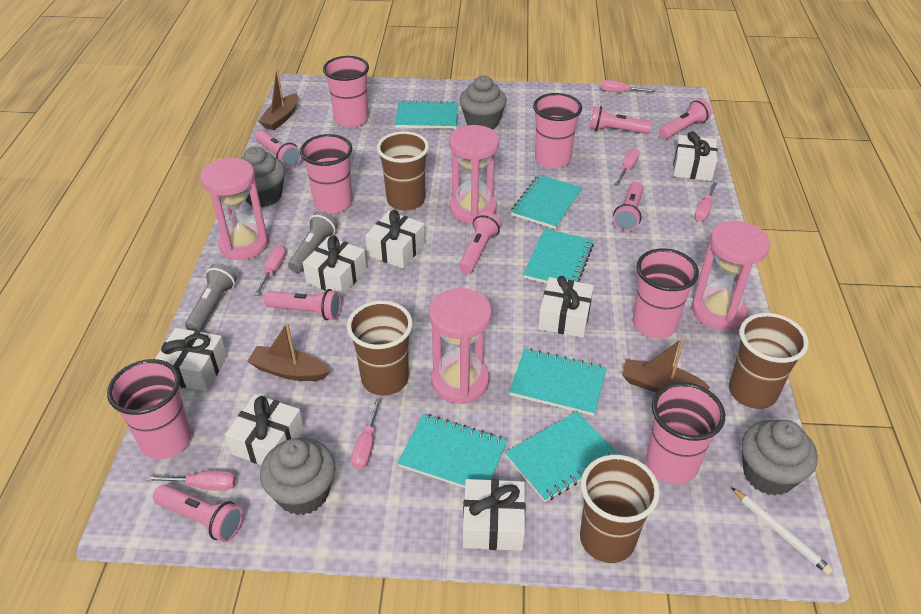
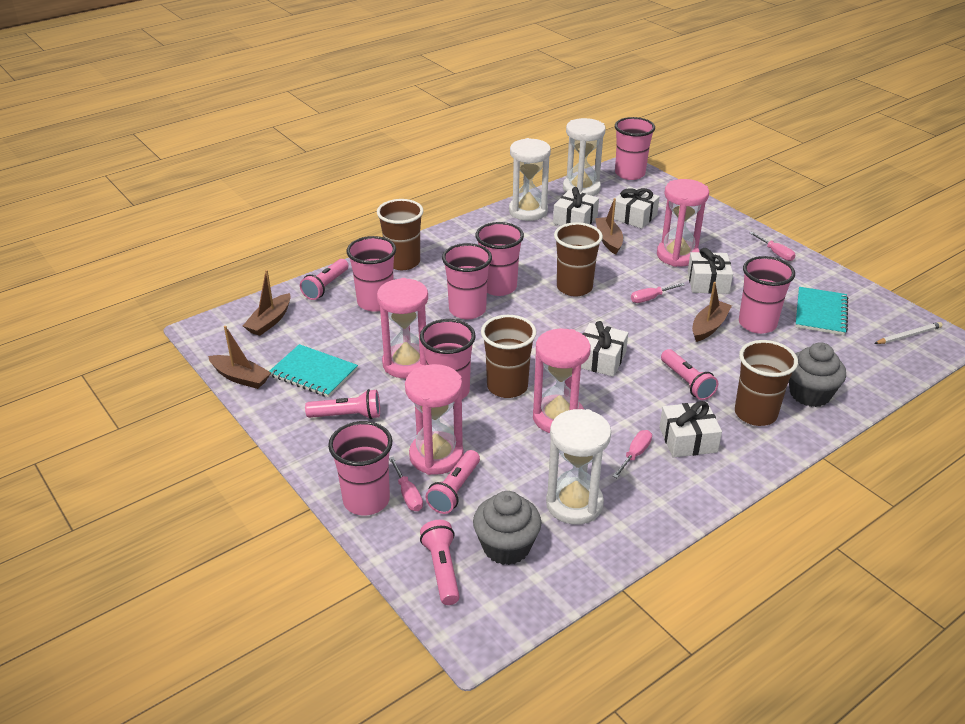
brown boat: [247,323,330,381] [258,69,298,130] [622,338,711,393] = 3 -> [208,326,271,389] [243,270,291,336] [595,198,623,255] [692,282,732,342] = 4
grey cupcake: [240,147,285,207] [260,438,336,515] [459,76,507,129] [741,420,818,496] = 4 -> [473,491,541,565] [789,342,846,407] = 2
grey flashlight: [185,263,237,331] [288,211,337,273] = 2 -> none = 0
pink cup: [107,359,192,459] [300,134,352,214] [323,56,369,128] [533,93,582,168] [633,248,699,339] [646,382,725,484] = 6 -> [328,421,392,515] [347,236,396,312] [420,319,476,399] [442,243,492,319] [475,222,524,296] [615,117,655,180] [739,256,795,334] = 7
pink flashlight: [153,484,243,542] [256,130,302,169] [264,289,341,320] [459,211,501,273] [590,106,651,134] [613,181,643,231] [659,99,712,139] = 7 -> [300,259,349,300] [305,389,380,419] [420,520,460,605] [425,450,480,514] [661,349,718,400] = 5
pink screwdriver: [146,471,236,491] [254,245,286,296] [351,398,381,469] [601,80,655,92] [615,148,640,185] [695,182,718,221] = 6 -> [389,457,423,511] [613,430,652,478] [631,283,685,303] [750,232,796,261] = 4
turquoise notebook: [395,100,458,129] [398,414,507,488] [505,412,619,502] [509,348,607,416] [511,175,583,229] [523,229,594,284] = 6 -> [270,344,358,398] [795,287,848,335] = 2
white gift: [155,328,227,392] [225,394,304,465] [303,236,367,297] [365,210,425,269] [463,479,526,551] [538,276,594,338] [673,131,717,181] = 7 -> [553,187,599,226] [581,321,628,377] [614,187,660,229] [659,401,722,457] [688,248,733,294] = 5
white hourglass: none = 0 -> [509,138,551,221] [546,409,611,525] [563,118,606,196] = 3

